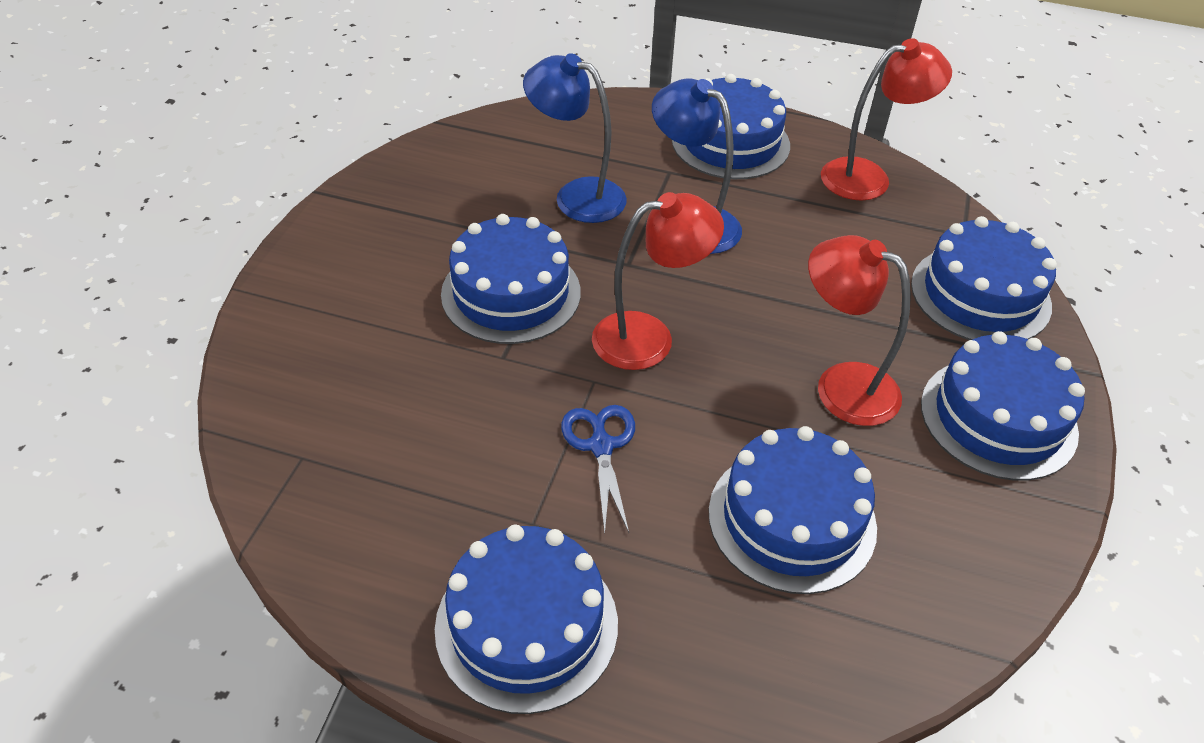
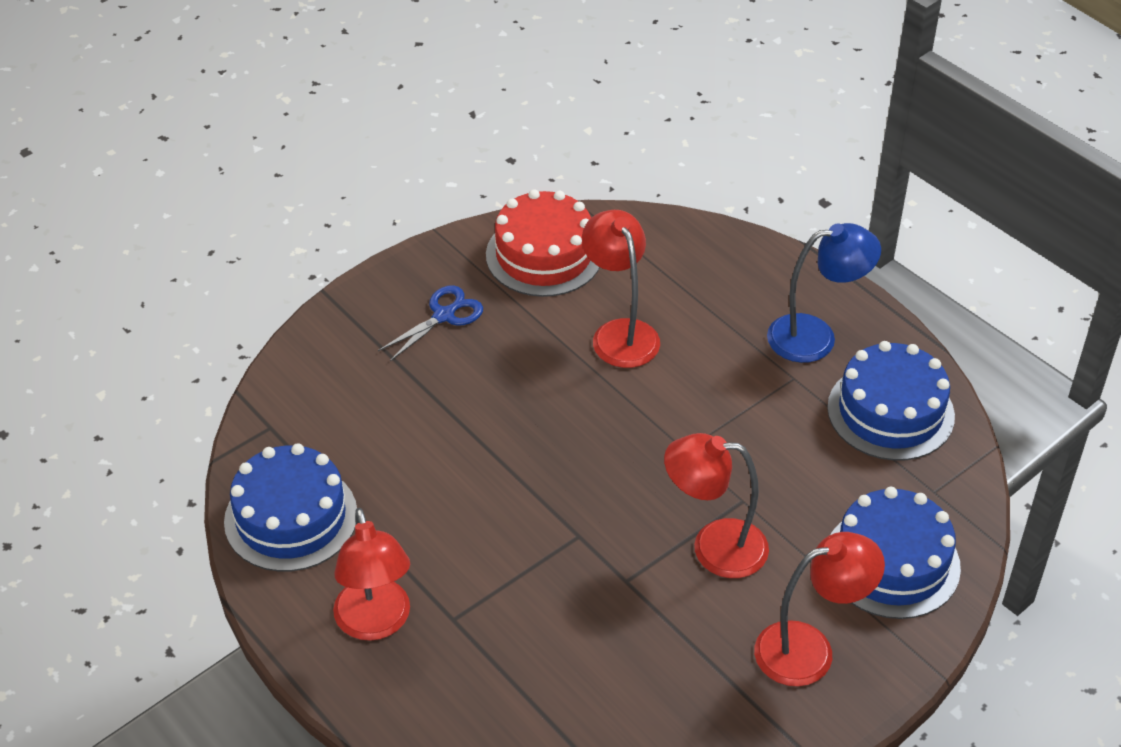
blue cake: [435,525,618,714] [441,214,581,344] [672,74,790,179] [709,426,877,594] [911,216,1057,340] [921,331,1085,481] = 6 -> [224,444,357,572] [827,341,955,461] [830,487,961,619] = 3
blue lamp: [523,53,627,223] [652,78,742,254] = 2 -> [767,223,881,363] = 1
red cake: none = 0 -> [486,189,600,297] = 1
red lamp: [592,192,724,370] [808,235,911,426] [821,38,952,201] = 3 -> [333,508,410,641] [582,210,660,368] [664,433,769,578] [754,532,885,686] = 4

